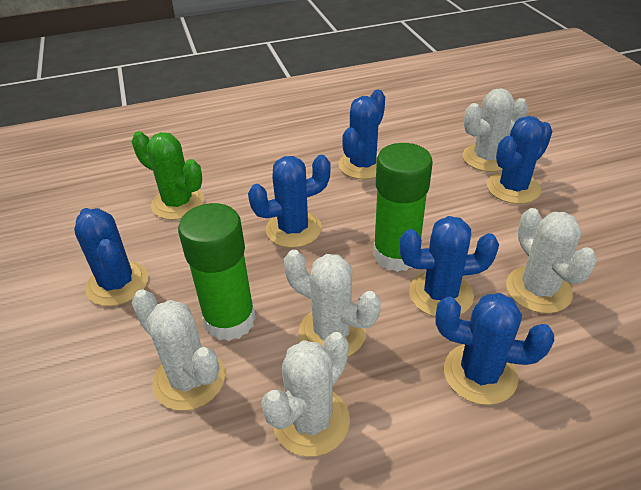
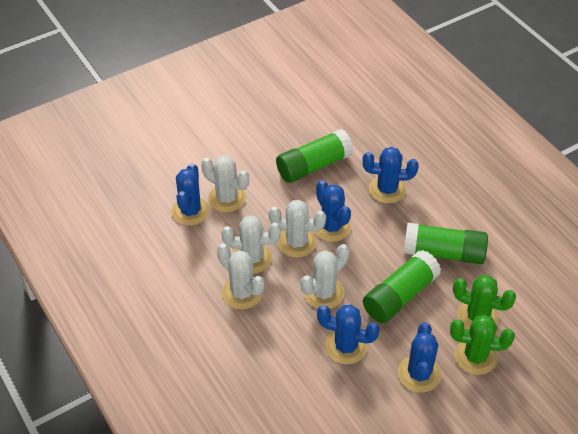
blue cactus: [74,208,148,306] [248,155,331,248] [338,90,385,179] [399,216,499,317] [435,293,554,405] [487,116,552,204] = 6 -> [172,163,210,225] [314,180,351,242] [317,305,380,365] [363,147,419,203] [398,322,441,393] = 5
green cactus: [132,131,204,220] = 1 -> [450,315,515,375] [453,275,516,330] = 2
green glue stick: [178,203,256,341] [373,143,433,272] = 2 -> [276,129,354,183] [363,250,441,323] [403,223,488,264] = 3

